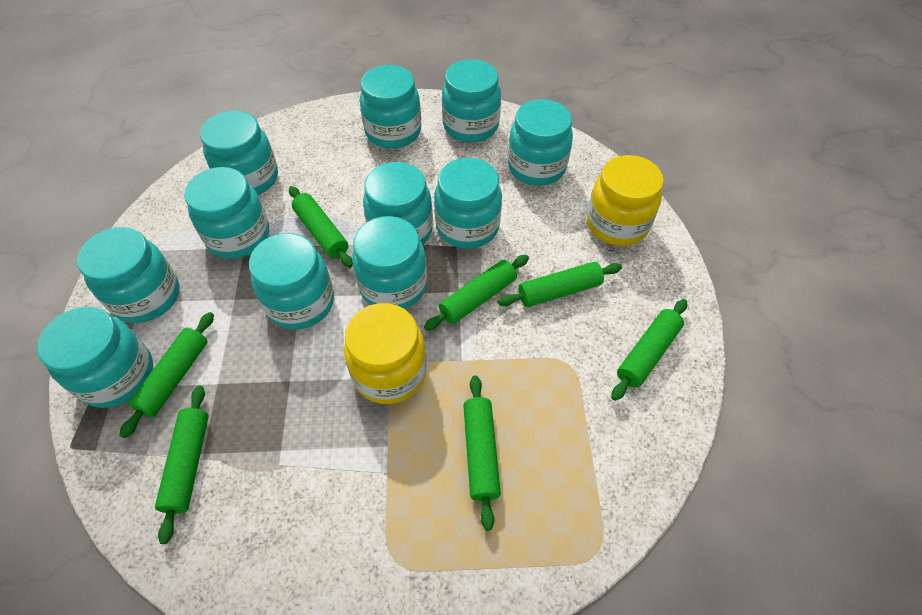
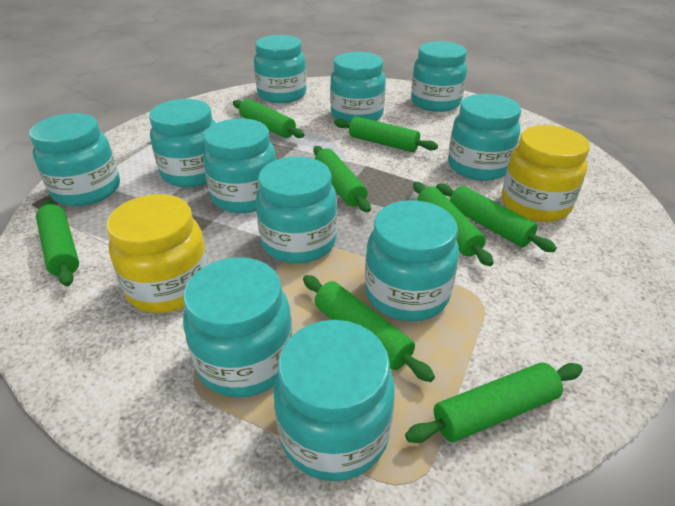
green rolling pin: [119,312,214,438] [155,385,209,544] [289,186,353,268] [424,255,529,331] [463,375,501,531] [498,262,622,307] [611,299,687,401] = 7 -> [36,199,79,286] [233,99,305,138] [303,275,435,382] [313,146,371,213] [334,116,438,152] [405,363,583,443] [413,182,494,266] [436,183,557,252] = 8

